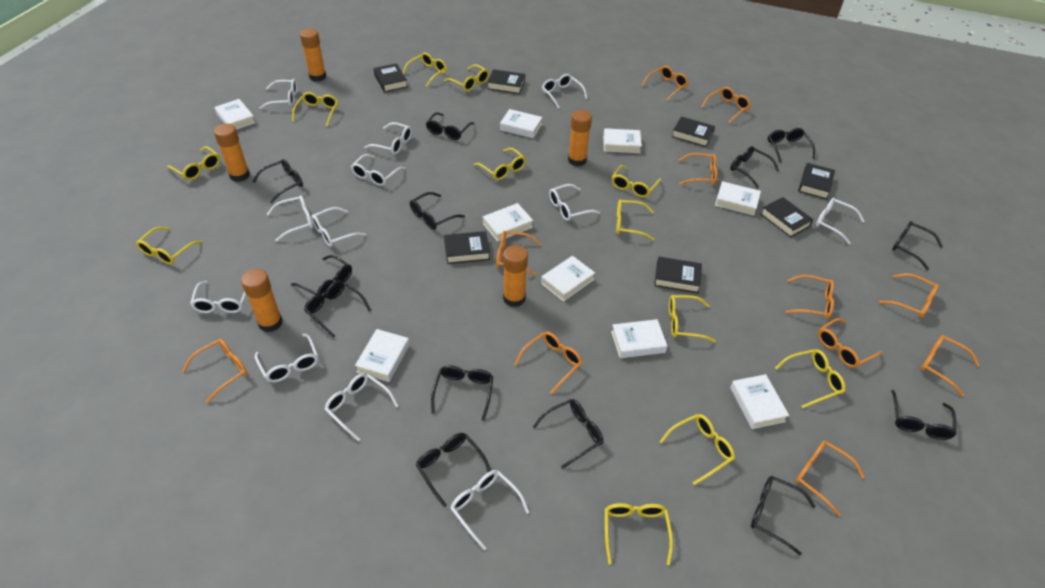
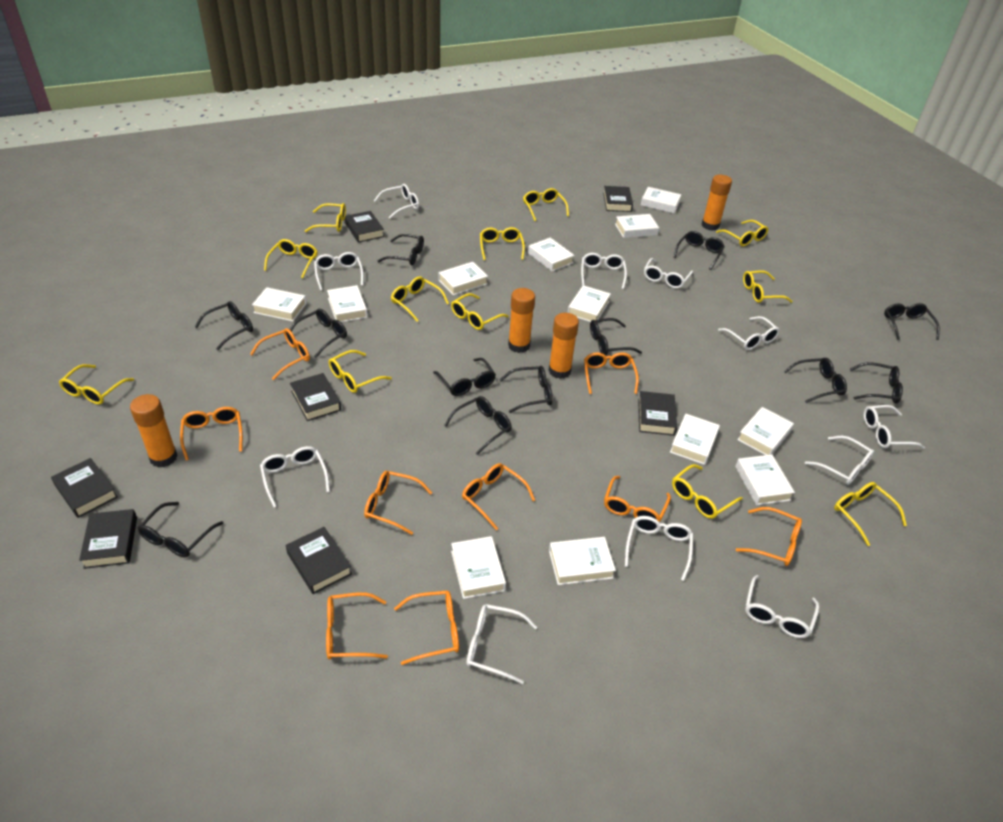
black glasses: [253,159,303,203] [291,255,352,299] [304,280,371,338] [410,192,465,230] [416,433,491,507] [426,112,475,140] [431,365,493,421] [533,399,603,469] [730,146,779,188] [751,476,816,555] [768,128,815,162] [891,390,957,440] [892,221,943,270] = 13 -> [138,502,223,557] [195,301,253,350] [290,309,347,358] [378,234,424,265] [433,358,496,396] [444,396,512,455] [500,366,553,413] [590,318,642,355] [673,231,725,270] [784,358,847,403] [850,362,903,404] [884,303,940,340] = 12
orange glasses: [182,339,247,403] [496,231,541,275] [515,331,583,394] [641,66,689,100] [679,153,717,185] [701,87,751,123] [785,275,834,319] [796,440,865,516] [818,318,882,368] [879,273,939,318] [921,335,980,397] = 11 -> [180,407,243,460] [250,328,310,380] [326,592,388,659] [364,471,432,535] [394,591,459,665] [462,463,535,530] [584,352,639,394] [604,476,671,522] [736,507,802,566] = 9
orange glue stick: [214,123,250,182] [241,269,283,332] [300,28,326,82] [503,245,528,307] [568,110,592,167] = 5 -> [130,394,178,468] [508,288,535,353] [548,313,579,379] [702,175,732,231] = 4
white book: [214,99,255,130] [355,329,410,382] [483,203,533,242] [500,109,542,138] [541,256,595,302] [603,128,642,153] [611,319,668,358] [715,181,761,216] [730,374,789,429] = 9 -> [252,287,307,321] [327,285,368,322] [438,262,488,295] [451,536,506,599] [528,238,575,271] [549,537,616,585] [568,285,611,322] [615,214,659,238] [641,187,682,213] [670,414,720,465] [735,455,795,505] [737,407,794,455] = 12
white glasses: [190,281,246,313] [255,333,318,382] [260,79,297,109] [267,195,313,242] [311,207,366,247] [325,373,399,441] [351,154,405,186] [364,122,412,154] [450,470,529,550] [542,74,588,109] [549,184,600,221] [816,197,865,244] = 12 -> [260,446,330,507] [314,252,364,290] [374,184,419,219] [467,604,537,684] [581,253,627,289] [625,516,693,581] [644,258,693,289] [718,316,780,350] [745,575,819,638] [805,436,875,485] [863,405,925,449] = 11

